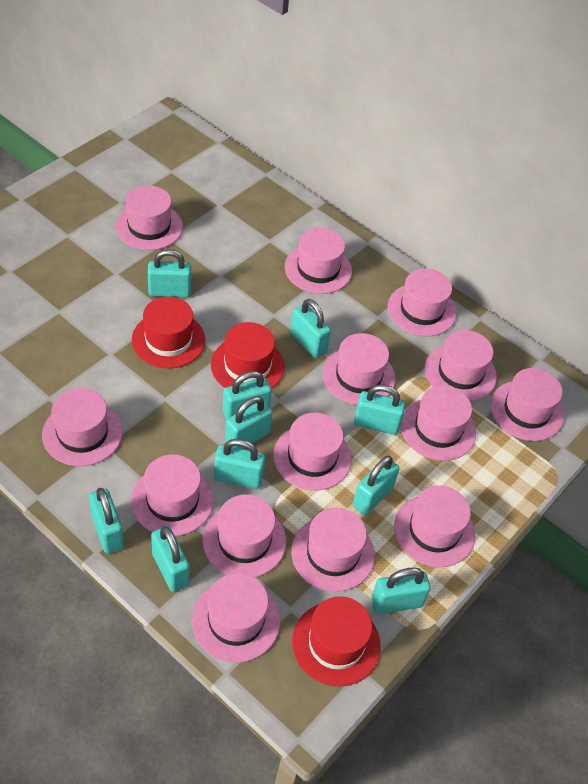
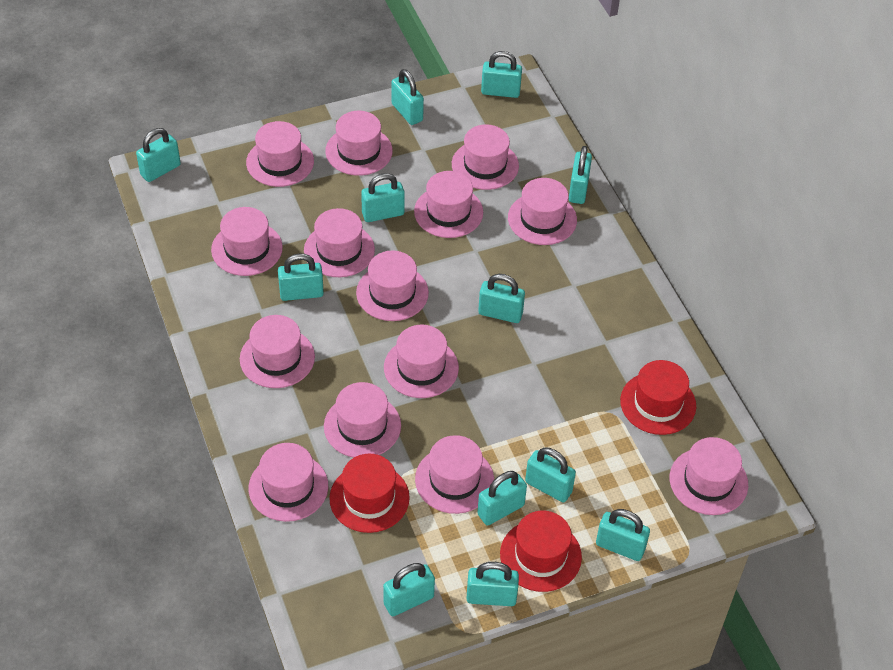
turquoise padlock: [89,488,124,554] [148,249,191,297] [151,526,190,592] [214,439,265,489] [222,371,272,420] [225,396,273,449] [290,299,331,358] [353,456,399,515] [354,384,406,435] [371,568,430,614] = 10 -> [136,128,181,182] [278,253,324,301] [361,173,405,222] [383,563,435,616] [391,69,424,125] [467,562,519,606] [477,471,527,525] [478,274,525,323] [481,51,522,98] [525,447,576,502] [569,146,592,204] [596,509,650,561] = 12

